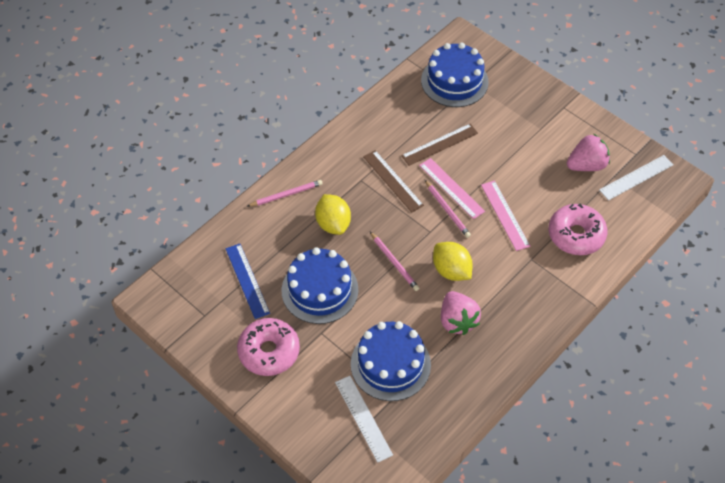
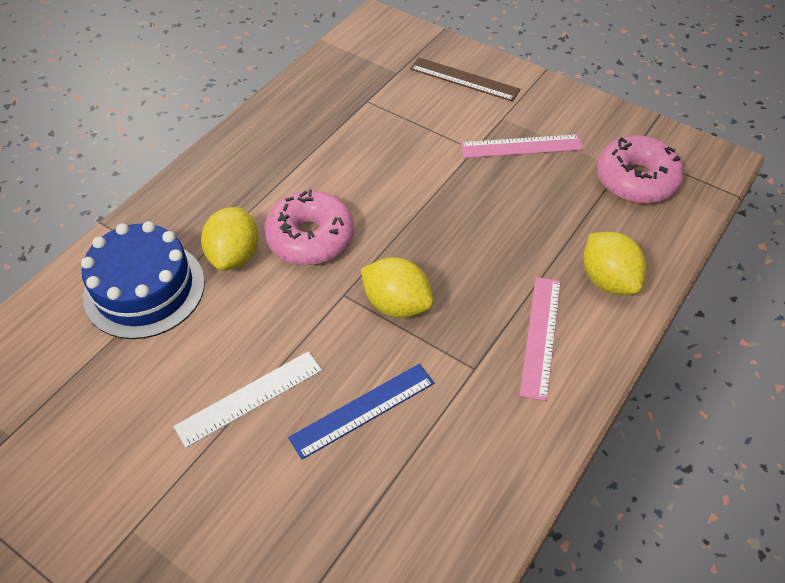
blue cake: [282,247,358,324] [351,321,431,401] [421,43,489,107] = 3 -> [81,221,205,339] = 1
brown ruler: [363,150,424,213] [401,124,478,166] = 2 -> [410,57,520,102] = 1
pink pencil: [248,180,323,206] [370,232,419,291] [425,180,471,238] = 3 -> none = 0
pink strawberry: [441,291,481,335] [567,134,610,171] = 2 -> none = 0
white ruler: [335,376,393,463] [599,155,674,200] = 2 -> [174,351,322,448] = 1
yellow lemon: [315,194,351,235] [433,242,473,281] = 2 -> [201,207,258,271] [361,257,434,318] [583,232,646,295] = 3

